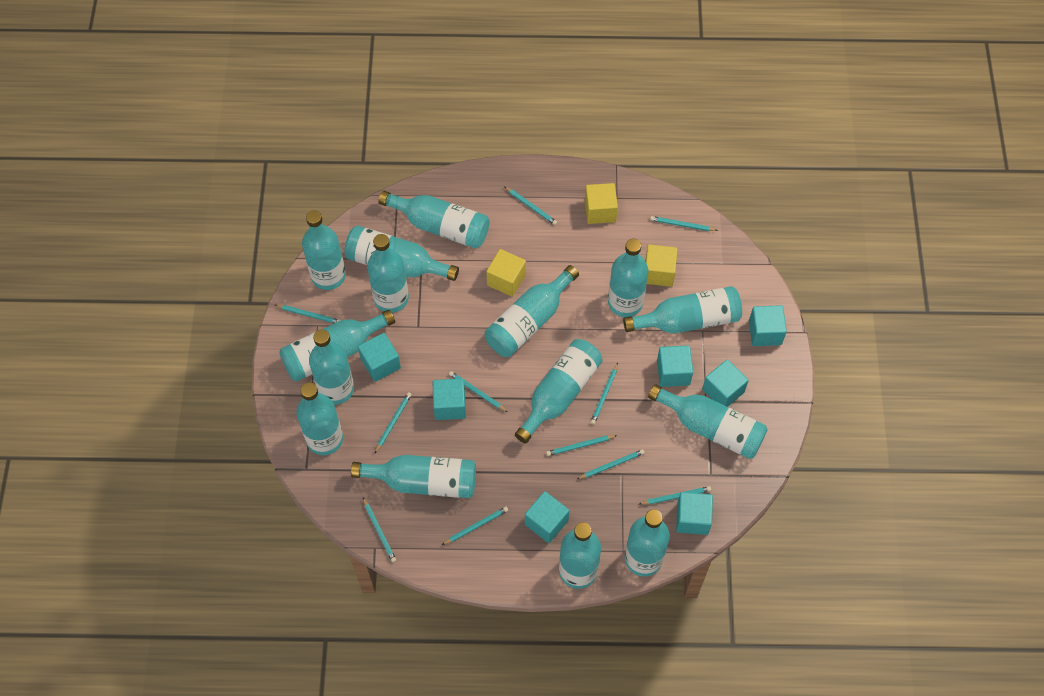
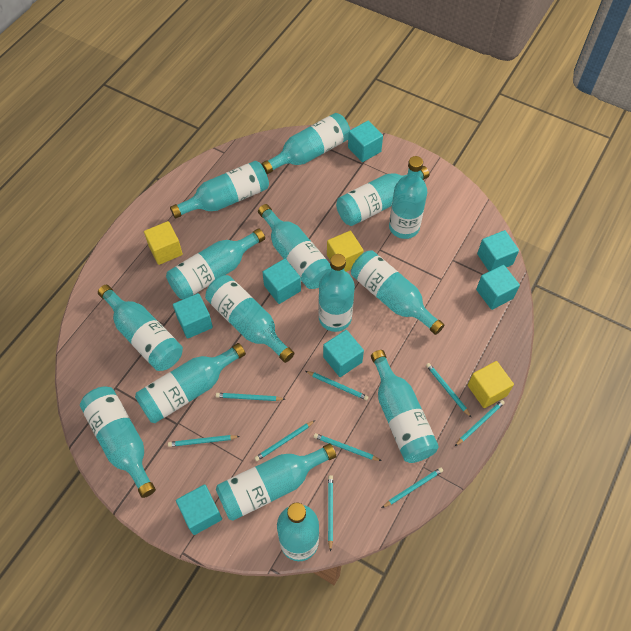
turquoise pencil: [275,305,341,323] [363,498,396,563] [375,392,412,453] [442,507,508,545] [449,371,507,412] [505,187,557,225] [546,435,617,456] [577,449,645,479] [590,363,618,425] [639,486,711,505] [650,216,718,231] = 11 -> [168,435,240,447] [216,393,285,401] [254,421,315,461] [306,371,369,400] [314,433,382,461] [328,475,333,552] [382,467,443,508] [426,363,471,417] [455,400,505,446] = 9

